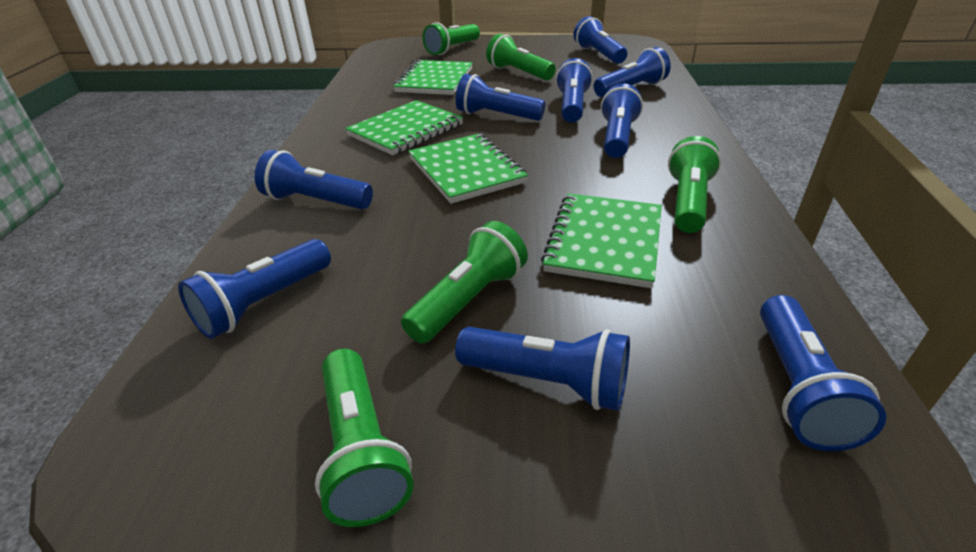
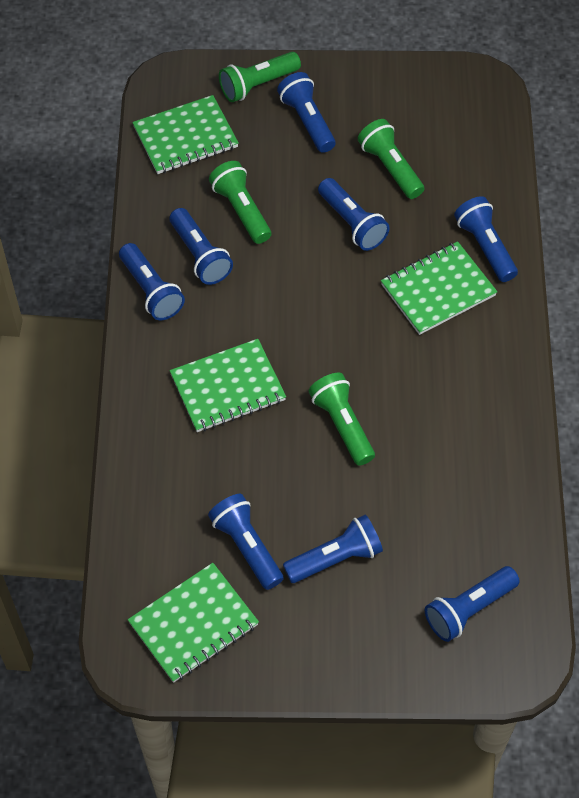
blue flashlight: [178,239,331,339] [255,150,373,209] [455,327,630,411] [456,74,545,121] [555,58,593,123] [573,16,627,64] [594,47,671,97] [601,84,643,158] [760,295,886,451] = 9 -> [119,243,185,321] [170,208,233,285] [208,494,283,590] [277,72,336,153] [283,515,383,583] [318,178,390,251] [425,566,520,642] [454,196,518,282] = 8
green flashlight: [315,349,414,527] [401,221,528,344] [423,22,480,55] [486,34,556,81] [668,136,722,233] = 5 -> [209,161,271,244] [219,52,301,102] [308,373,375,466] [358,119,424,199] = 4

